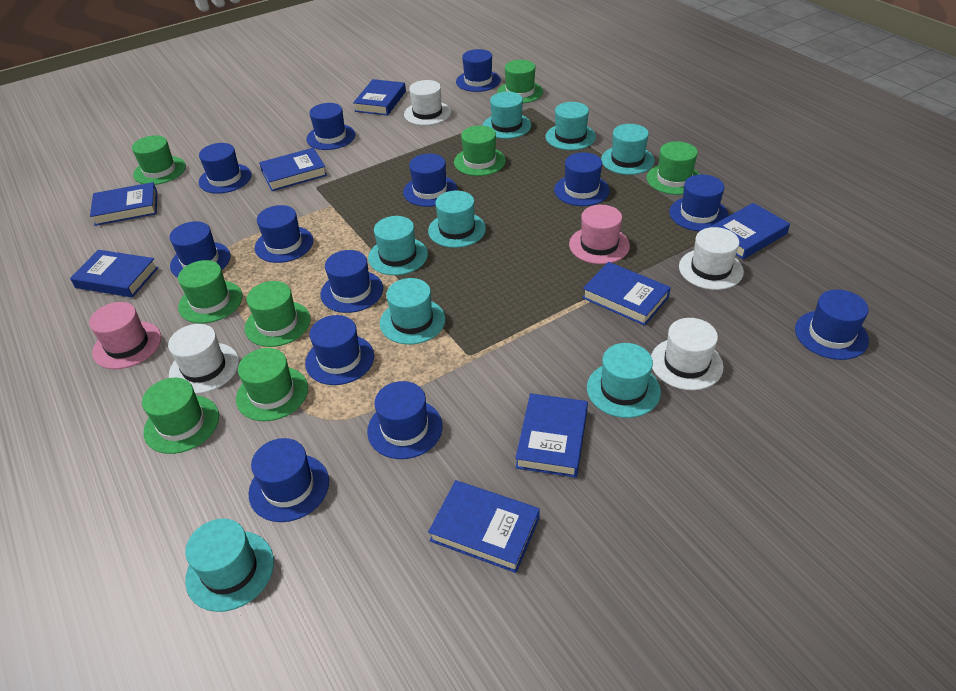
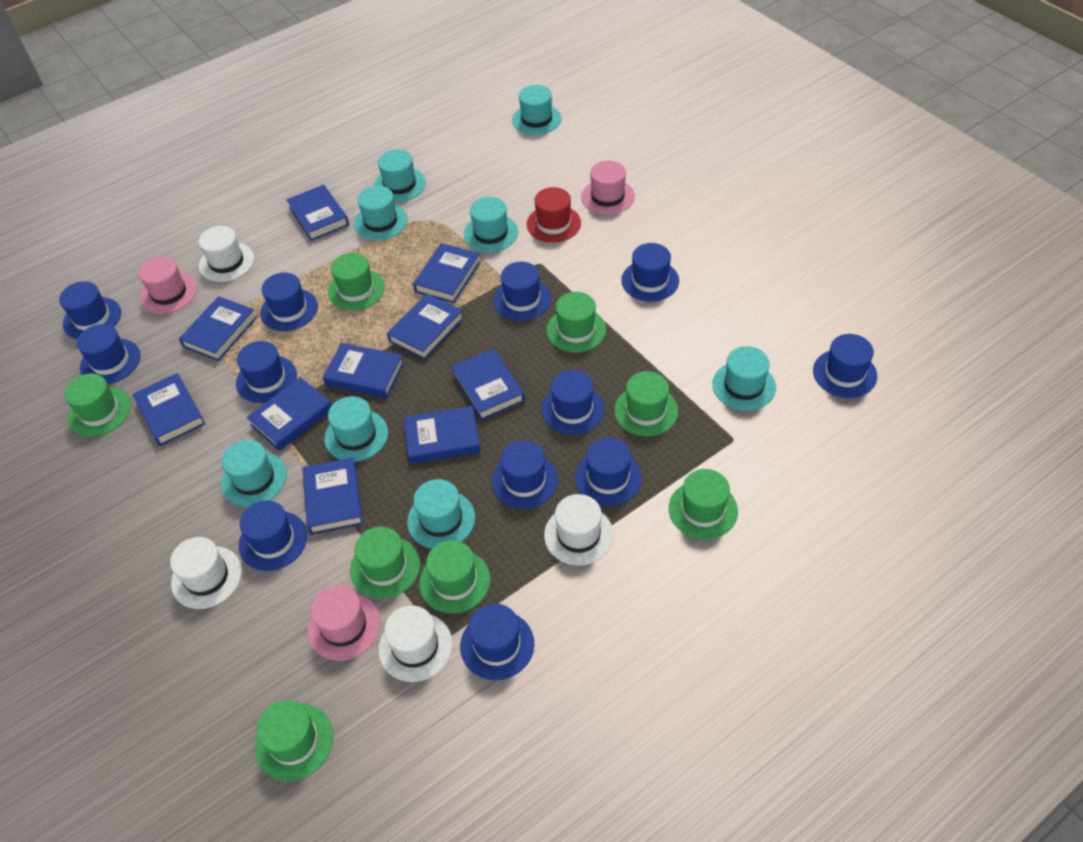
blue book: [70,250,158,297] [90,182,157,226] [259,148,327,191] [353,79,406,115] [428,480,540,573] [515,393,588,478] [582,262,671,326] [709,203,790,259] = 8 -> [133,373,206,446] [179,296,257,361] [247,377,332,451] [286,185,349,241] [302,457,363,535] [323,343,404,398] [387,293,464,360] [404,406,481,464] [413,243,481,303] [451,348,525,420] = 10
blue hat: [169,221,231,277] [199,143,252,194] [248,438,329,522] [255,205,313,263] [305,315,374,385] [306,103,355,150] [320,250,383,313] [367,381,443,459] [403,154,457,207] [456,49,501,92] [554,152,610,206] [669,174,729,231] [795,289,869,360] = 13 -> [59,281,121,339] [77,324,140,384] [236,341,297,403] [239,500,308,571] [260,273,318,331] [460,603,534,680] [491,441,558,509] [493,262,551,321] [541,370,605,435] [575,437,642,506] [621,243,679,302] [813,334,877,398] = 12
pink hat: [89,302,161,369] [569,205,630,264] = 2 -> [139,256,197,314] [307,585,380,661] [581,161,635,215] = 3
red hat: none = 0 -> [527,187,581,243] = 1

